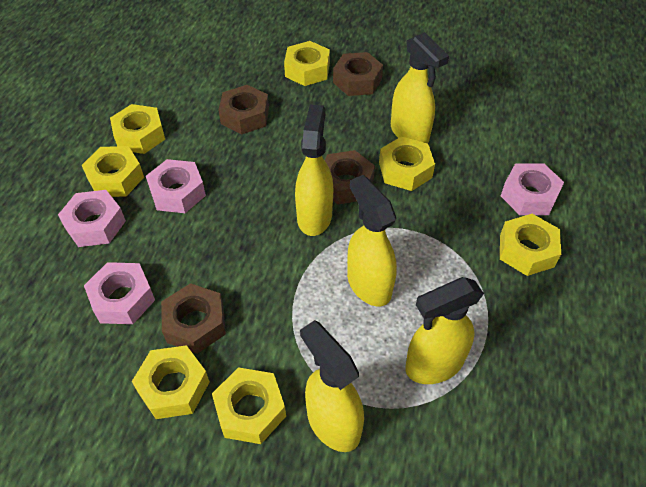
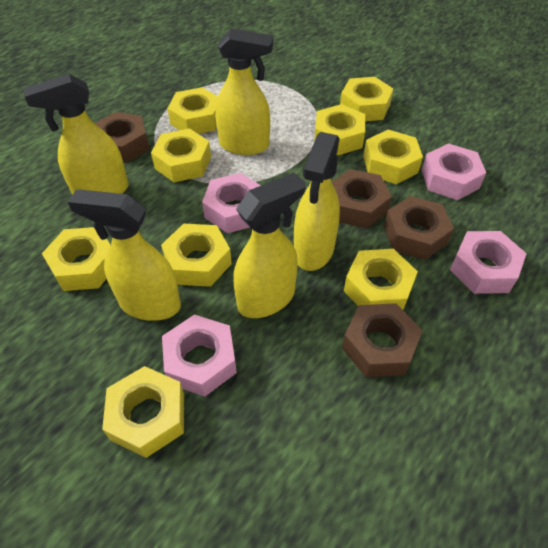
yellow nut: [82,146,144,197] [110,104,165,154] [132,345,210,419] [212,367,286,444] [284,41,330,86] [379,136,435,191] [500,214,561,276] = 7 -> [42,227,111,291] [102,366,184,458] [151,128,211,182] [161,223,232,287] [167,87,218,134] [314,104,365,155] [340,77,393,121] [344,249,418,310] [363,129,423,184] = 9

